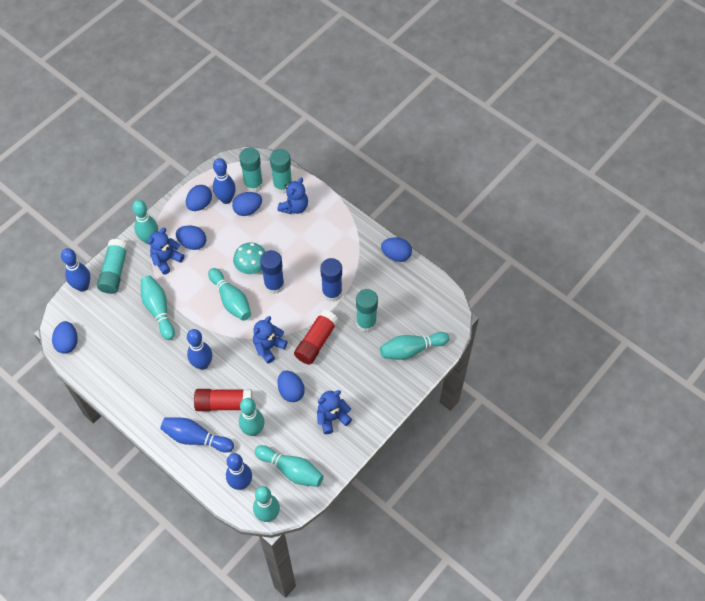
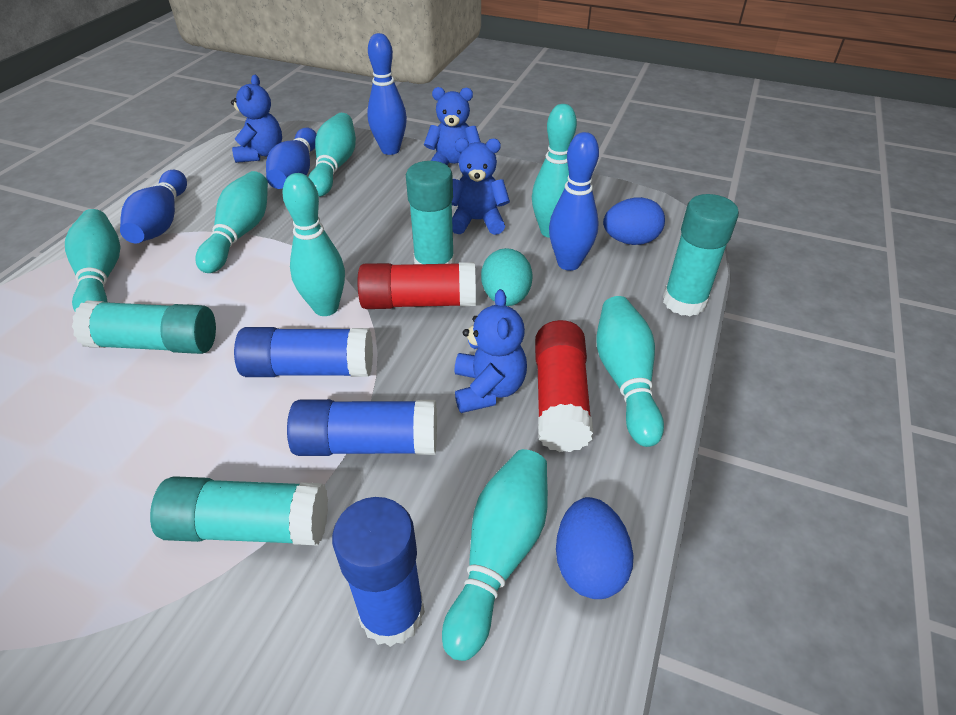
blue bowling pin: [61,248,90,292] [160,418,234,452] [187,329,212,370] [213,158,236,204] [226,453,252,490] = 5 -> [120,170,187,243] [266,128,317,189] [367,33,407,155] [549,132,599,271] = 4
blue egg: [52,321,78,354] [176,226,206,250] [186,185,212,211] [232,192,262,216] [277,371,305,402] [381,237,412,262] = 6 -> [556,497,634,599] [603,197,665,245] = 2
blue glue stick: [260,250,285,294] [320,258,342,302] = 2 -> [234,327,373,377] [287,399,437,456] [332,497,425,647] = 3
turquoise egg: none = 0 -> [481,248,533,306] = 1
turquoise mushroom: [233,243,266,274] = 1 -> none = 0

